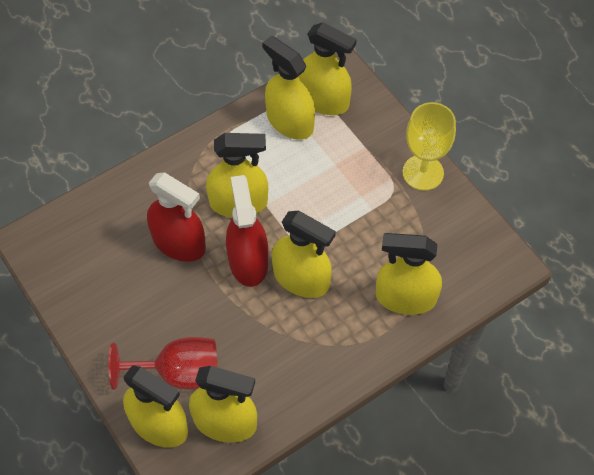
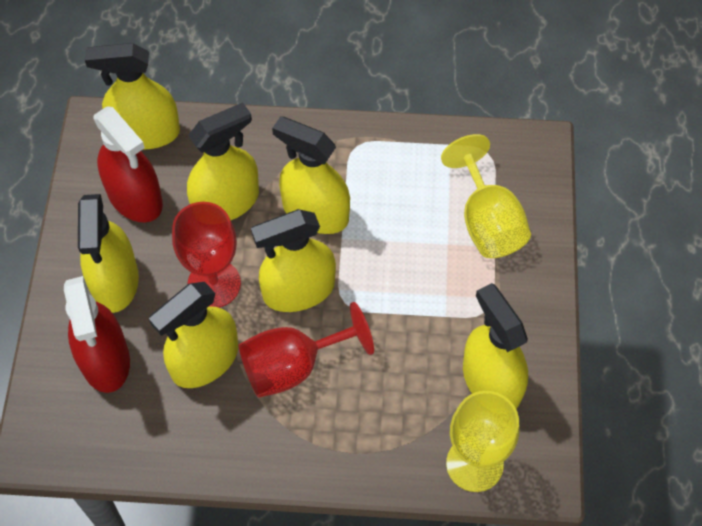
red goblet: [108,337,217,390] = 1 -> [172,202,241,308] [239,302,374,398] = 2
yellow goblet: [402,102,456,191] = 1 -> [441,134,531,258] [446,391,519,492] = 2

